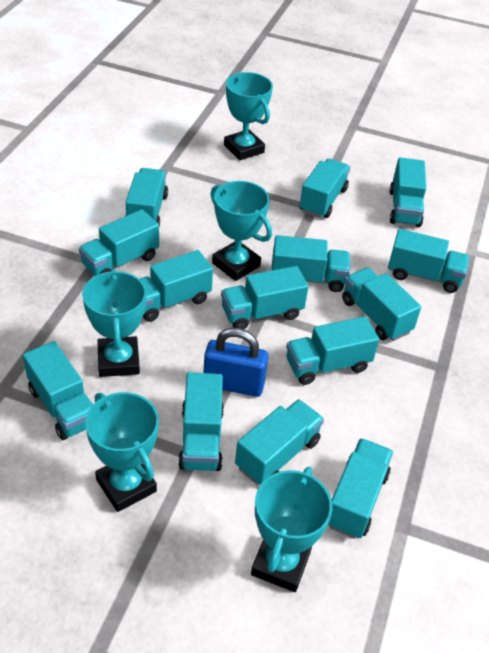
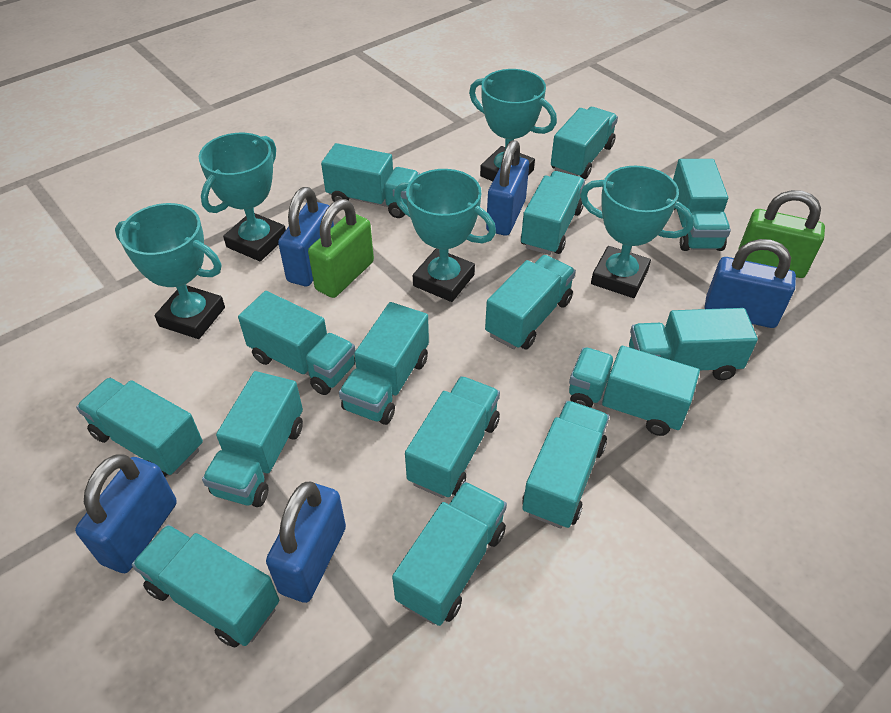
blue padlock: [203,328,268,397] = 1 -> [75,454,177,573] [266,482,346,603] [278,187,334,286] [486,140,529,236] [705,239,796,328] = 5
green padlock: none = 0 -> [308,199,374,298] [738,190,825,278] = 2
turquoise truck: [23,341,93,440] [79,209,159,276] [126,168,168,226] [140,250,213,322] [178,372,224,471] [221,266,309,329] [235,399,324,485] [271,235,350,292] [286,316,379,385] [299,159,350,218] [328,438,393,539] [342,268,421,341] [388,229,470,293] [389,157,426,227] = 14 -> [76,378,203,476] [132,525,279,647] [202,371,303,507] [238,291,356,395] [321,143,420,218] [339,302,429,425] [392,482,507,626] [405,376,500,498] [485,255,576,349] [521,171,585,255] [522,401,609,529] [551,107,618,179] [569,346,700,436] [629,308,758,380] [673,159,731,251] = 15

